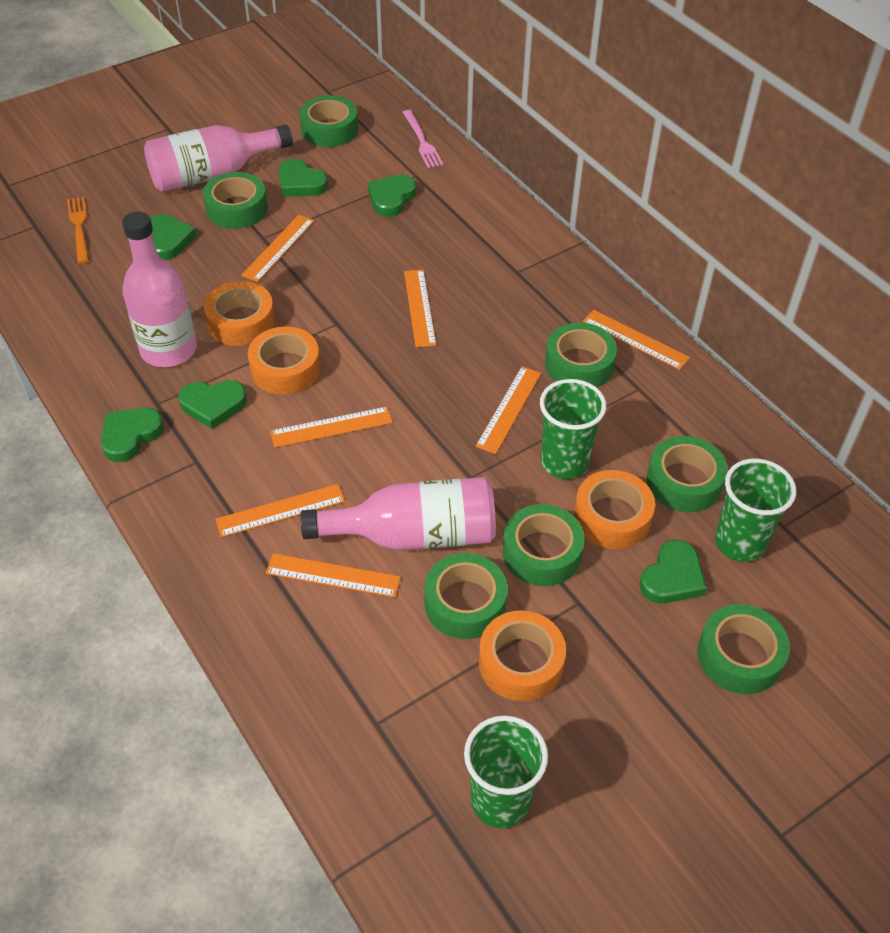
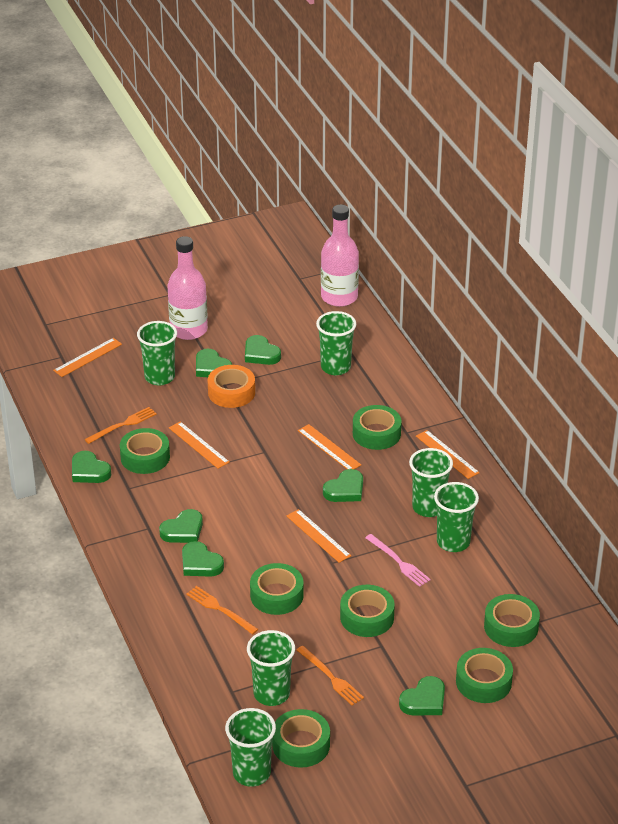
green cup: [464,715,548,828] [540,379,606,479] [715,459,796,562] = 3 -> [137,321,177,385] [225,708,276,787] [247,630,295,706] [316,311,356,375] [409,448,453,517] [434,482,479,552] = 6
green heart: [101,408,164,462] [150,214,196,260] [178,380,247,429] [278,159,328,197] [368,175,417,217] [640,540,707,604] = 6 -> [72,451,111,483] [159,509,203,543] [182,541,224,577] [196,349,232,377] [245,335,281,365] [323,469,363,502] [399,676,445,715] = 7
orange fork: [67,197,89,264] = 1 -> [85,407,157,444] [186,586,258,634] [297,646,364,705] = 3
orange ruler: [215,484,345,538] [241,215,315,282] [266,553,401,598] [270,407,393,448] [404,270,436,347] [475,366,541,454] [583,310,690,370] = 7 -> [53,338,122,377] [169,421,230,469] [287,509,351,563] [298,424,361,469] [416,430,480,479] = 5
orange tape: [204,281,275,346] [248,327,320,395] [479,610,566,701] [574,470,655,549] = 4 -> [208,365,255,408] = 1
pink bottle: [122,212,197,367] [144,125,293,192] [301,477,496,550] = 3 -> [167,236,208,340] [321,205,359,307] = 2

